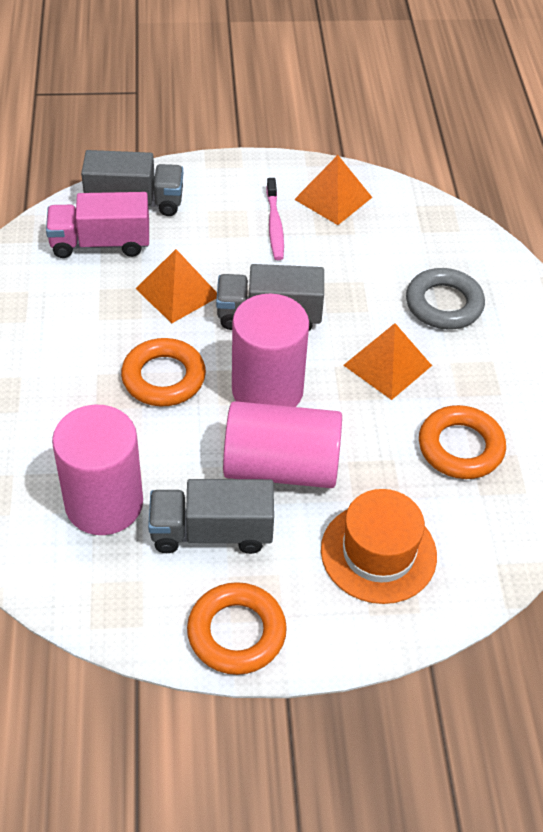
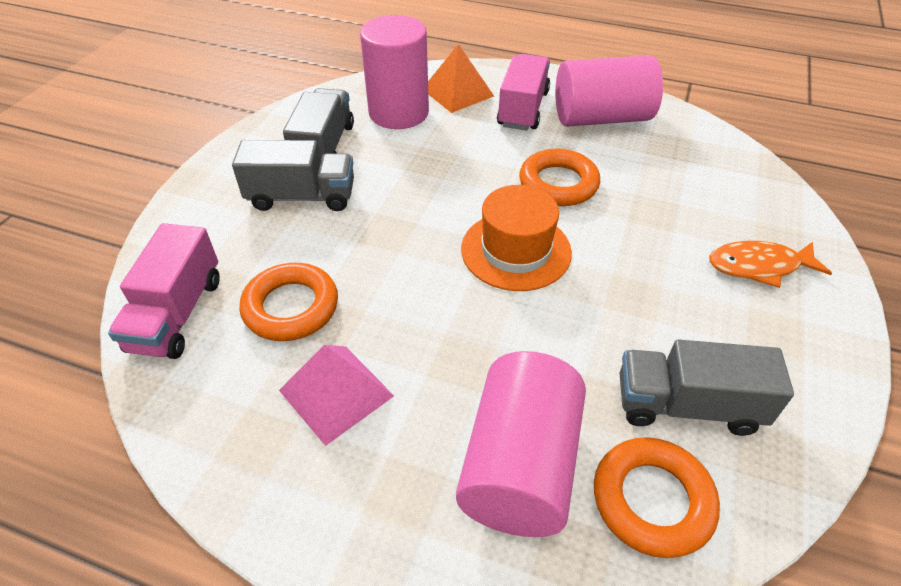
grey ring: [406,268,485,330] = 1 -> none = 0
orange fish: none = 0 -> [709,241,832,288] = 1
orange pyramid: [136,249,217,323] [294,155,372,225] [343,323,432,400] = 3 -> [428,44,494,113] = 1
pink pyramid: none = 0 -> [279,345,394,446] = 1
pink toothbrush: [266,178,284,260] = 1 -> none = 0
pink truck: [46,192,149,258] = 1 -> [108,223,220,359] [497,54,550,130] = 2

